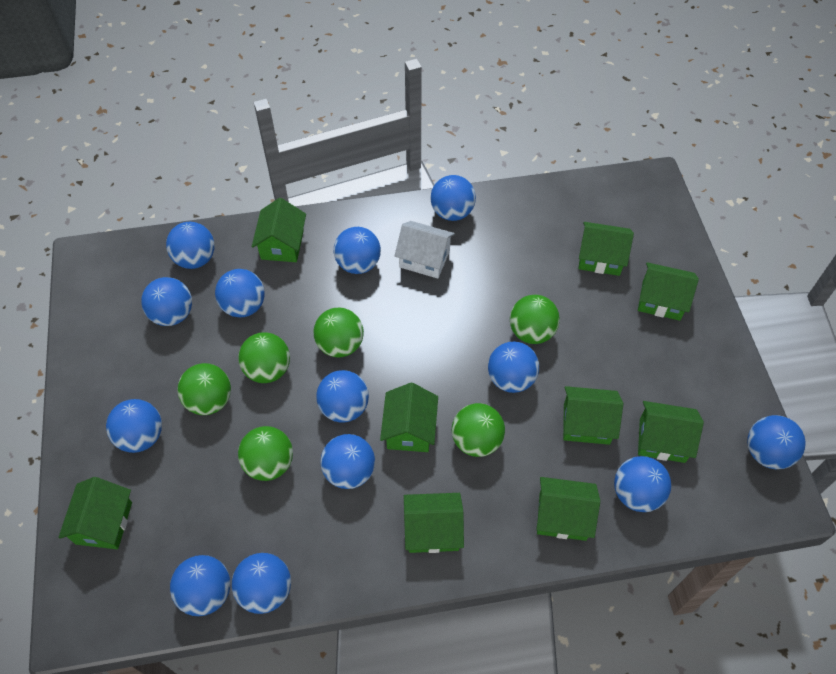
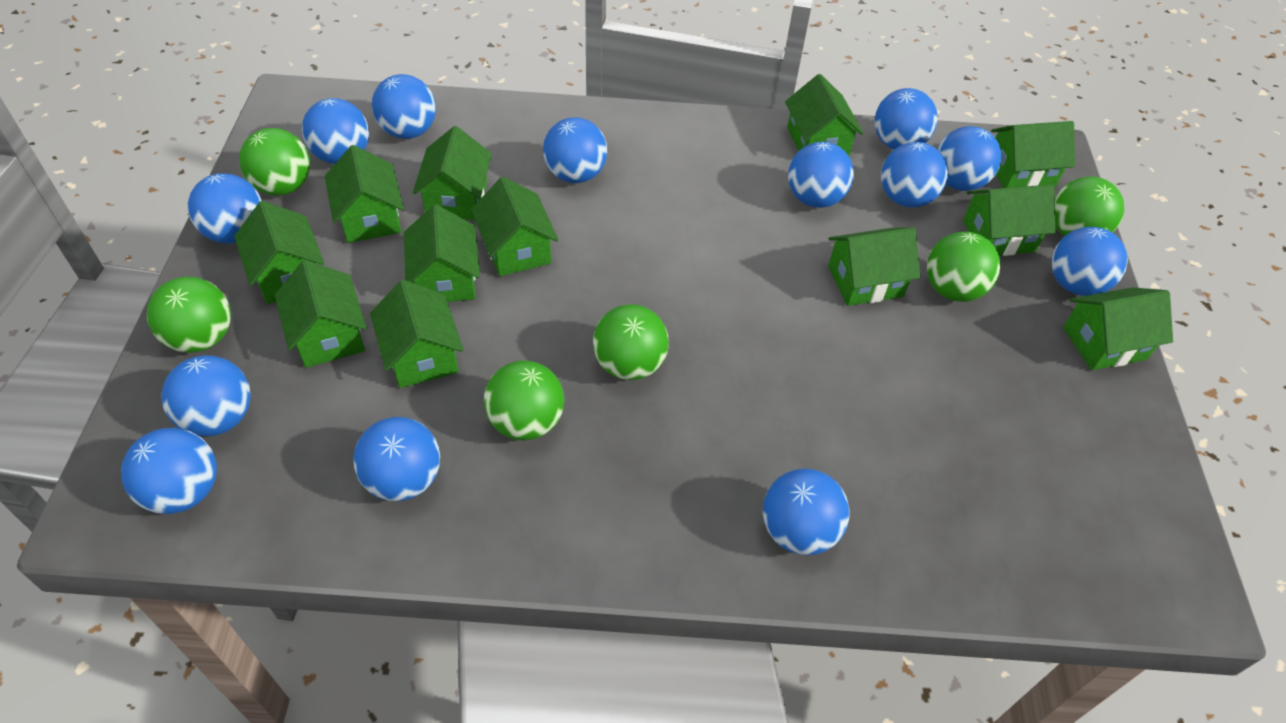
green house: [58,477,132,549] [252,198,306,262] [380,383,438,452] [404,493,464,553] [536,477,600,541] [563,386,623,445] [578,222,634,276] [638,262,699,321] [638,401,704,463] = 9 -> [234,201,324,304] [275,260,367,368] [325,145,404,243] [370,280,463,388] [404,204,480,302] [413,126,492,220] [471,177,558,276] [785,74,864,156] [828,227,920,306] [963,184,1055,256] [991,121,1075,188] [1063,287,1173,370] = 12
white house: [394,221,455,279] = 1 -> none = 0

